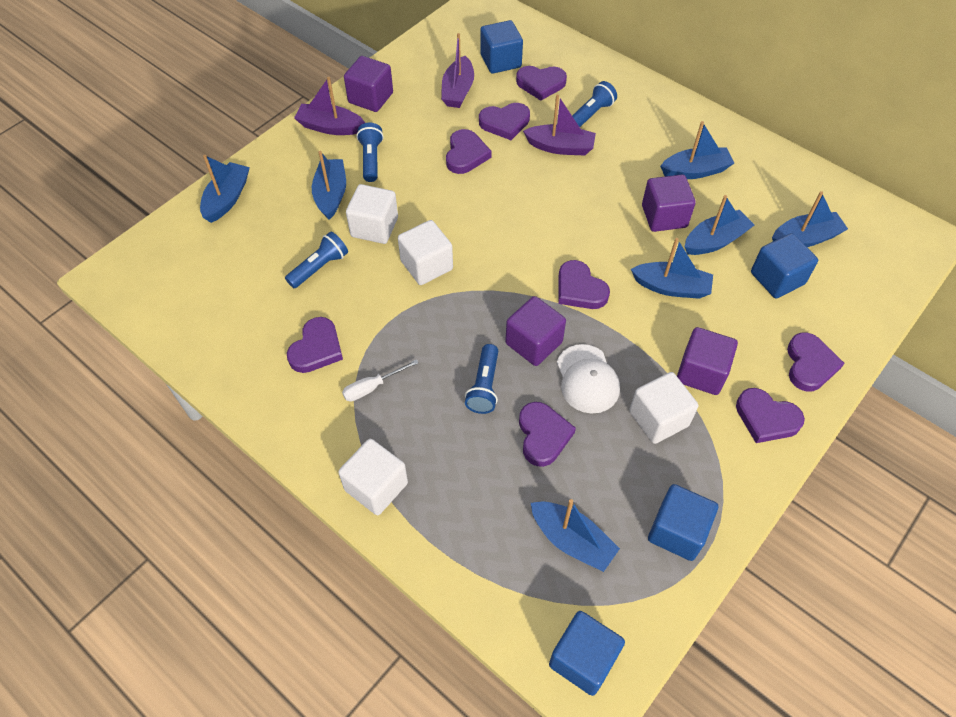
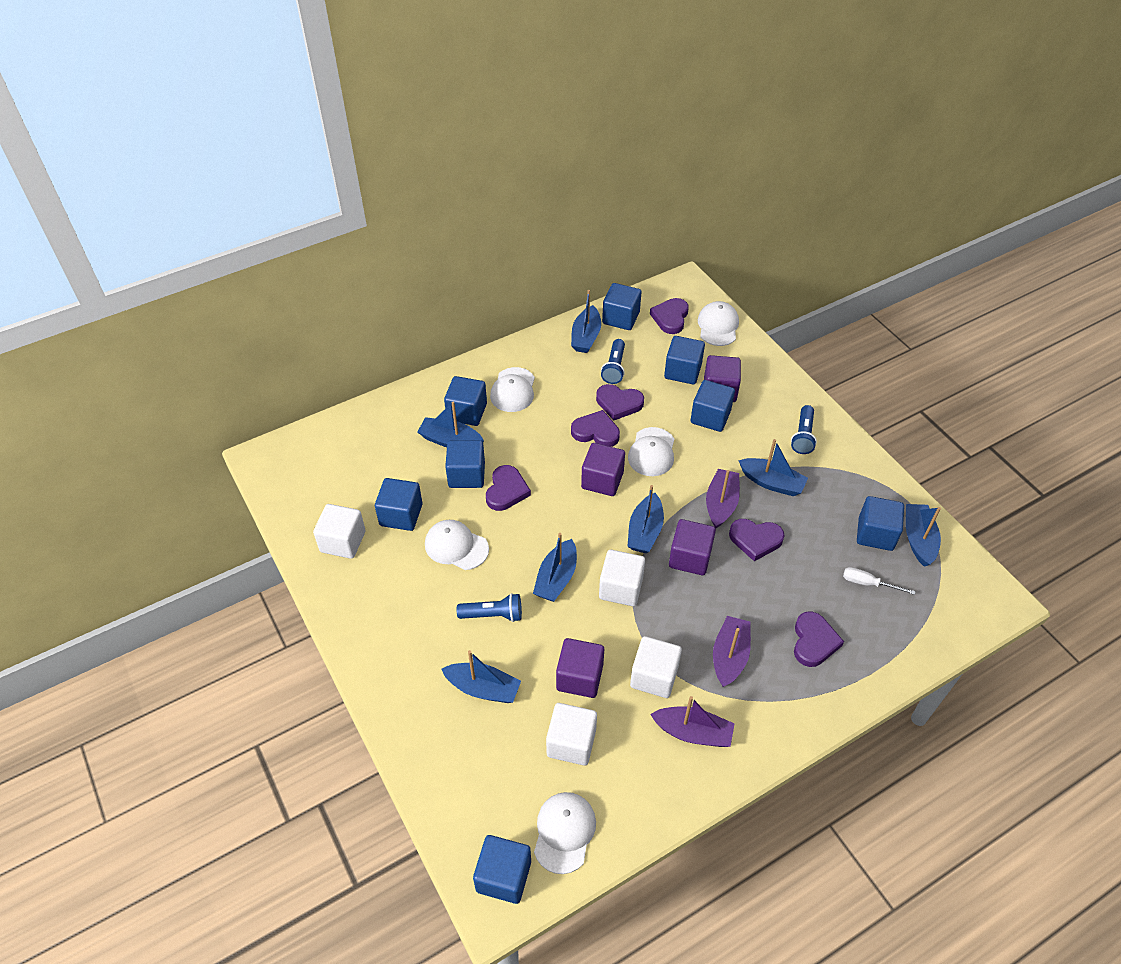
blue cube: [480,20,523,74] [549,611,625,696] [648,484,718,561] [751,233,818,298] = 4 -> [375,478,423,531] [444,376,487,426] [445,440,485,488] [473,835,531,904] [602,283,641,330] [664,336,705,385] [691,380,735,432] [857,496,904,551] = 8
blue flashlight: [285,232,348,288] [357,123,384,182] [465,344,498,414] [572,81,617,127] = 4 -> [457,593,522,622] [601,339,625,384] [791,405,817,454] = 3
purple heart: [287,317,343,373] [446,129,492,174] [479,103,530,140] [516,66,567,101] [519,402,576,467] [558,260,610,309] [736,388,805,443] [787,332,845,392] = 8 -> [486,465,531,511] [571,410,620,447] [596,384,644,421] [650,298,689,334] [729,519,785,561] [794,612,844,667] = 6
white cap: [557,344,620,413] = 1 -> [425,520,489,570] [490,367,535,412] [534,792,596,874] [628,427,674,476] [698,301,739,346] = 5

